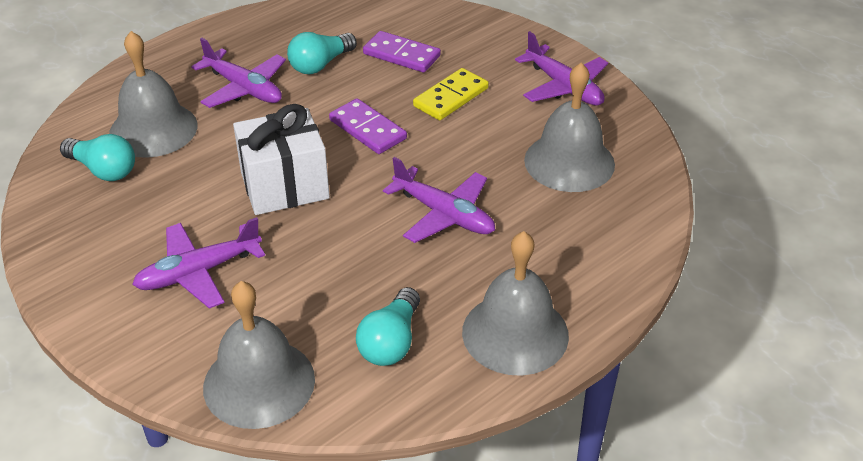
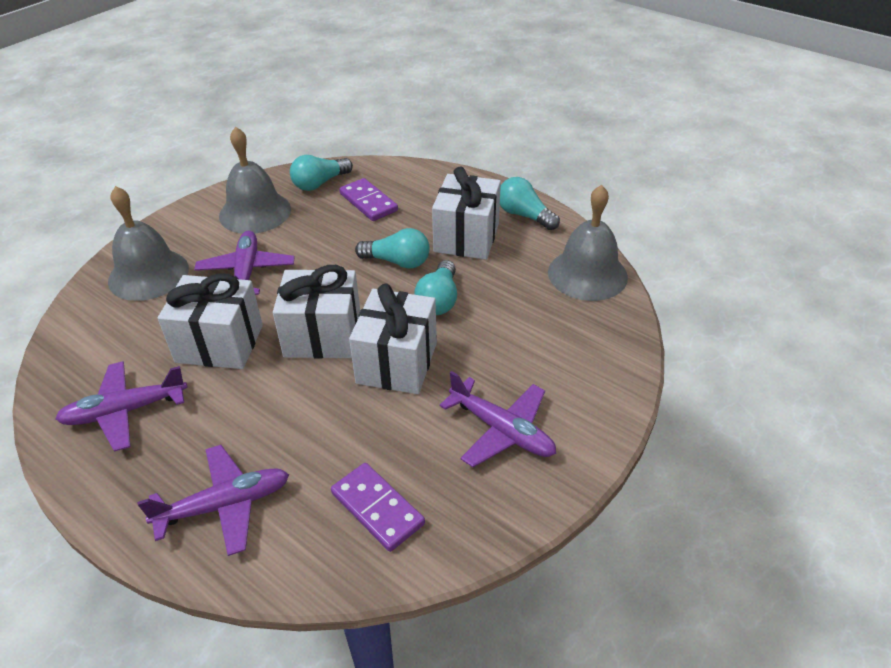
grey bell: [109,31,197,158] [203,281,315,429] [462,231,569,376] [524,63,615,192] = 4 -> [108,186,189,301] [219,127,291,234] [548,185,628,301] = 3
turquoise light bulb: [60,134,135,181] [287,32,357,74] [356,287,420,366] = 3 -> [290,155,353,191] [355,228,430,269] [414,260,457,315] [500,177,560,230] = 4
white gift: [233,104,330,215] = 1 -> [158,273,263,369] [273,265,360,359] [349,284,437,394] [432,167,501,260] = 4
yellow domino: [413,68,489,120] = 1 -> none = 0

